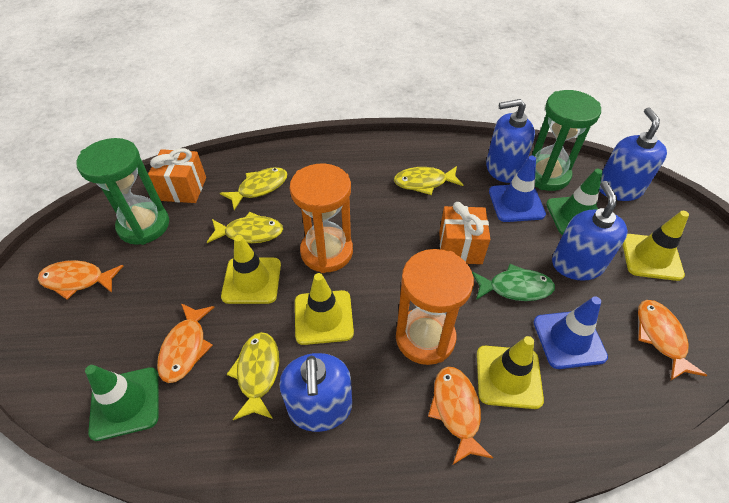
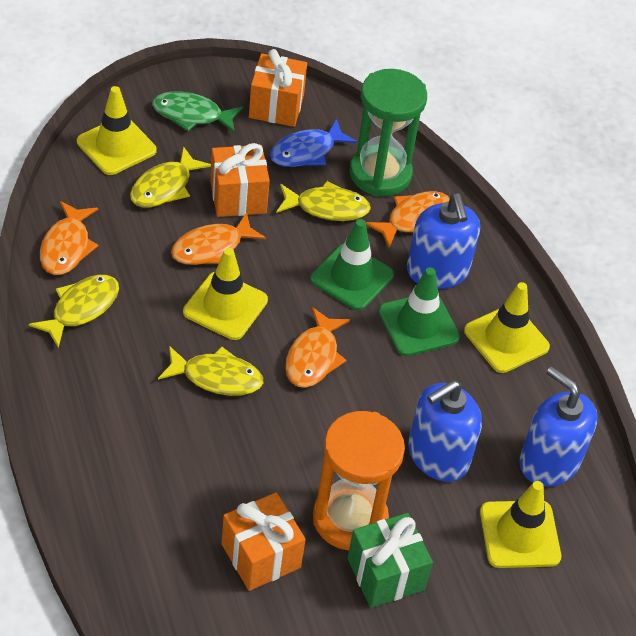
blue fish: none = 0 -> [270,119,357,167] = 1
blue soap dispenser: [279,353,352,432] [486,99,535,183] [552,181,628,281] [599,107,667,201] = 4 -> [407,193,480,289] [408,380,482,482] [519,367,597,486] = 3
blue traffic cone: [489,155,546,222] [534,296,608,369] = 2 -> none = 0
green gift: none = 0 -> [347,513,433,608] = 1
green hourglass: [76,138,169,245] [532,90,601,191] = 2 -> [350,69,427,196] = 1
orange gift: [148,148,206,203] [439,202,491,264] = 2 -> [210,143,270,217] [221,492,306,591] [249,49,307,127] = 3
orange hourglass: [290,164,353,273] [396,249,474,365] = 2 -> [313,411,405,550] = 1

